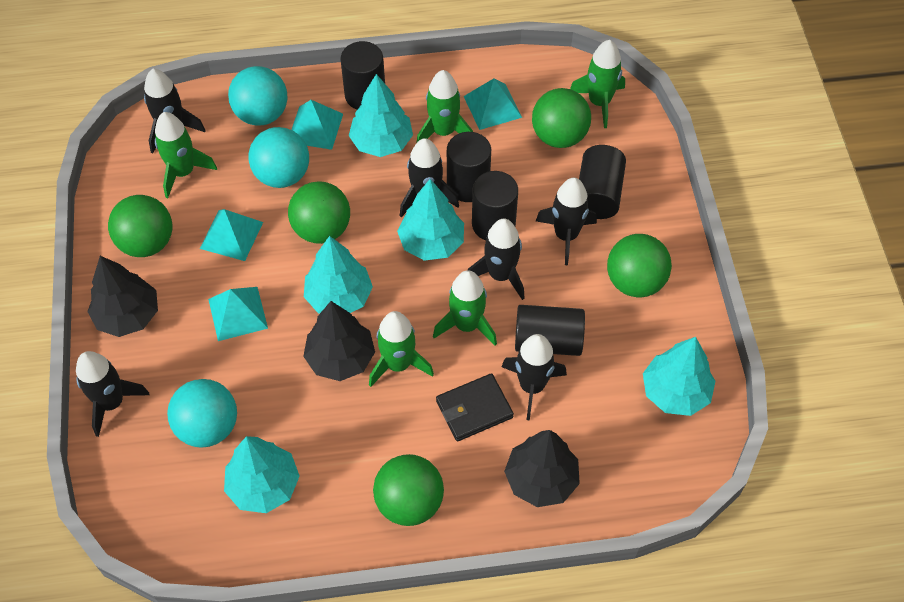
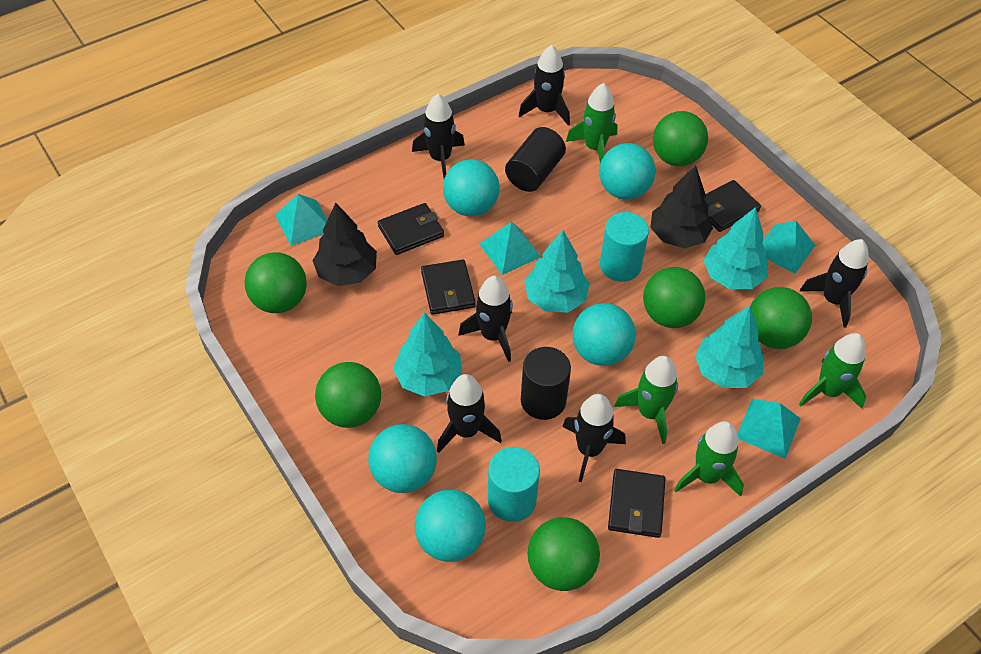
black cylinder: [341,41,385,110] [447,132,491,202] [472,171,518,240] [515,305,585,356] [579,145,626,219] = 5 -> [505,127,566,192] [521,347,571,420] = 2
black tree: [87,256,158,337] [303,301,375,381] [504,430,580,507] = 3 -> [313,203,377,286] [650,165,713,248] = 2
black wallet: [436,373,514,441] = 1 -> [378,203,444,255] [421,260,476,315] [608,469,666,538] [704,180,761,232] = 4
green ball: [108,195,172,257] [288,181,350,244] [373,454,444,526] [532,88,591,148] [607,234,672,297] = 5 -> [244,252,307,313] [315,362,381,428] [527,517,600,591] [643,267,705,328] [653,111,708,166] [750,287,812,349] = 6
green rocket: [155,112,217,198] [369,311,434,387] [417,70,473,142] [433,270,497,346] [570,40,625,128] = 5 -> [566,83,617,163] [614,356,678,444] [674,421,744,497] [799,333,866,409] = 4
turquoise ball: [167,379,237,448] [228,66,288,126] [248,127,309,188] = 3 -> [368,424,437,493] [415,490,486,562] [443,159,500,216] [573,303,636,366] [599,143,656,200] = 5
turquoise cylinder: none = 0 -> [488,447,540,522] [600,212,649,282] = 2
turquoise tree: [224,436,300,513] [304,236,373,313] [349,74,413,157] [397,179,464,261] [643,337,716,416] = 5 -> [393,312,462,397] [524,230,590,313] [695,306,763,388] [704,207,768,289] = 4

